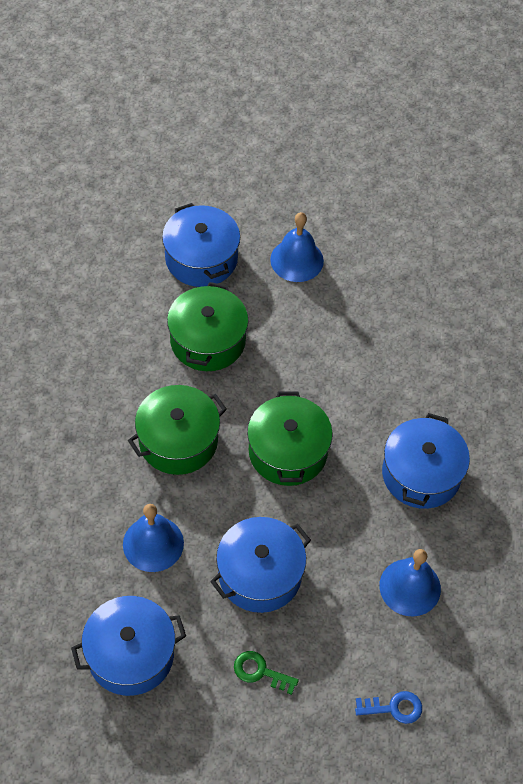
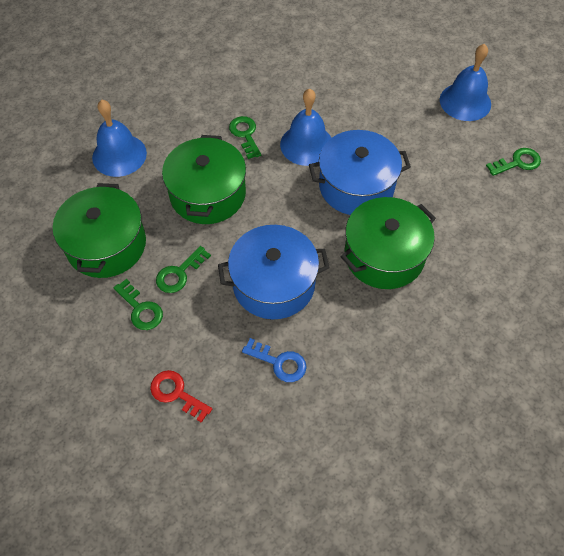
blue pot: [71,596,186,696] [162,203,240,287] [210,517,311,613] [382,413,470,509] = 4 -> [218,225,330,319] [309,130,411,215] = 2
green key: [234,651,299,695] = 1 -> [113,279,163,330] [156,246,211,293] [229,116,261,159] [486,148,541,176] = 4
red key: none = 0 -> [150,370,212,423] = 1

